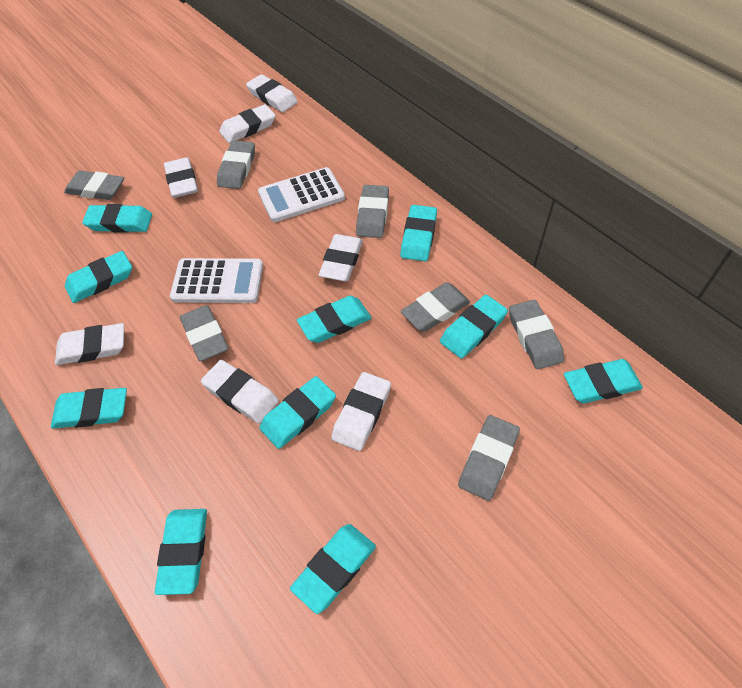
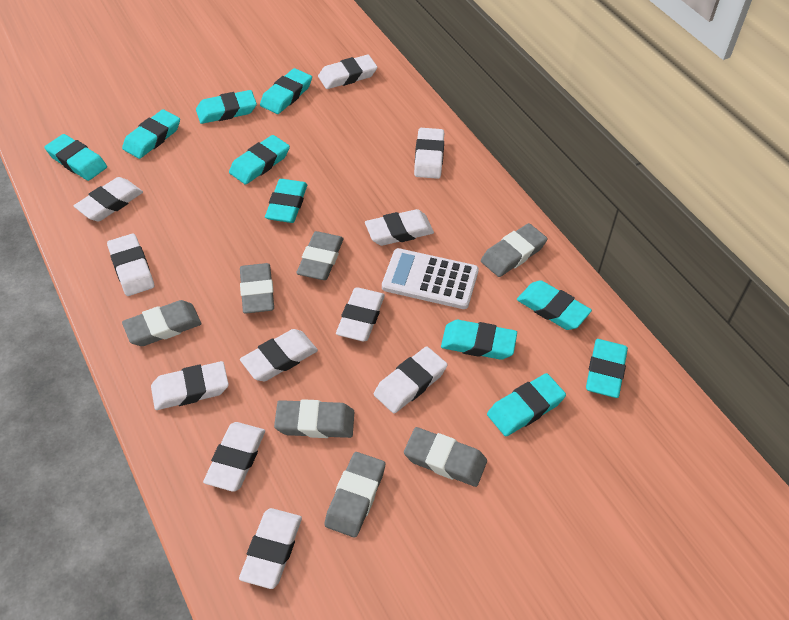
white calculator: [170,258,263,303] [258,167,345,222] = 2 -> [382,248,479,309] = 1
white eraser: [55,323,124,365] [164,157,198,198] [201,360,279,424] [219,104,276,143] [246,74,298,112] [319,234,363,281] [331,372,391,451] = 7 -> [74,177,143,221] [107,234,154,296] [151,361,229,410] [203,422,265,492] [239,508,302,589] [240,329,318,381] [318,55,378,89] [336,287,385,341] [365,209,434,246] [374,347,447,413] [414,128,444,179] = 11

